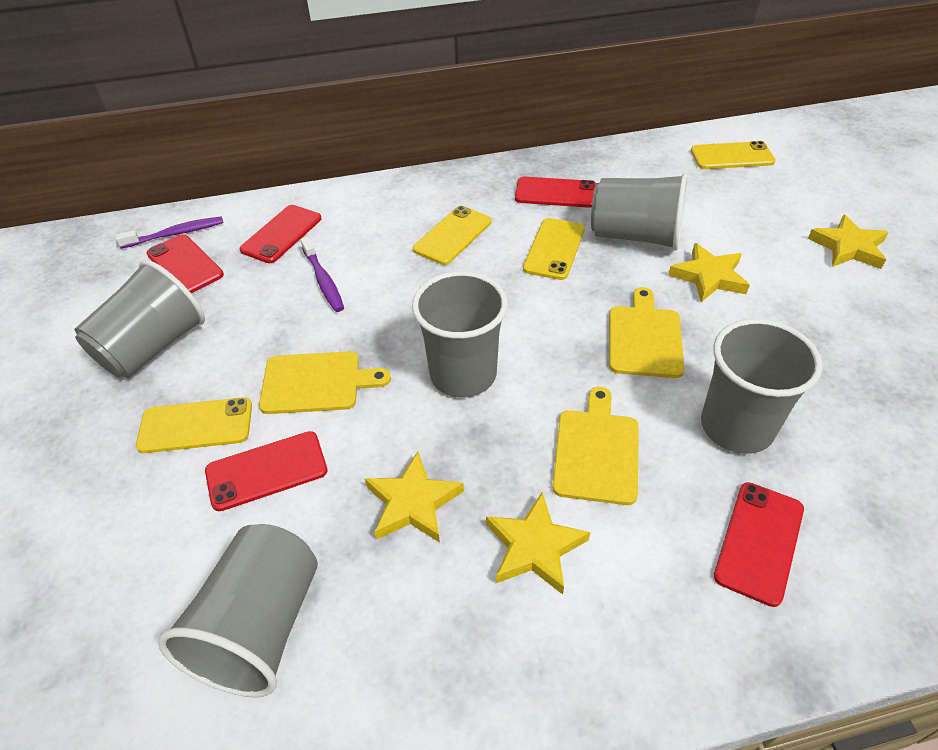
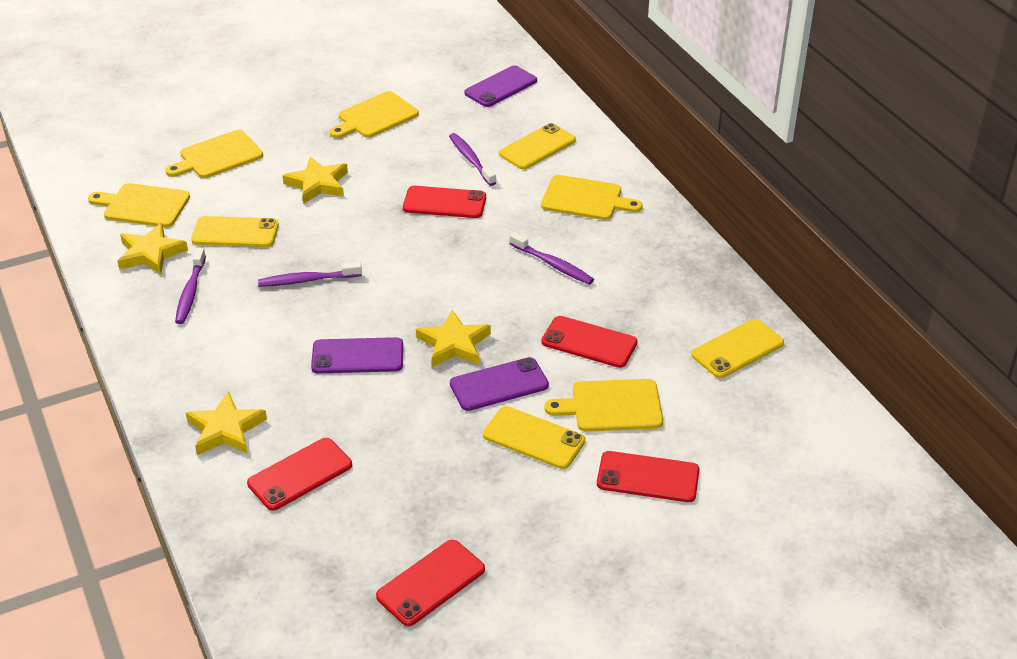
grey cup: [75,260,205,378] [158,524,318,697] [412,271,508,397] [591,173,688,251] [701,319,823,454] = 5 -> none = 0
purple phone: none = 0 -> [311,337,403,374] [450,357,549,411] [464,65,537,107] = 3
purple toothbrush: [115,216,223,249] [301,237,344,312] = 2 -> [175,248,206,324] [258,262,362,287] [449,133,497,186] [509,232,594,285] = 4
yellow cutting board: [259,351,391,414] [552,387,639,505] [609,287,684,378] = 3 -> [88,183,190,227] [165,130,263,178] [330,91,419,138] [541,175,642,220] [544,379,663,432] = 5

